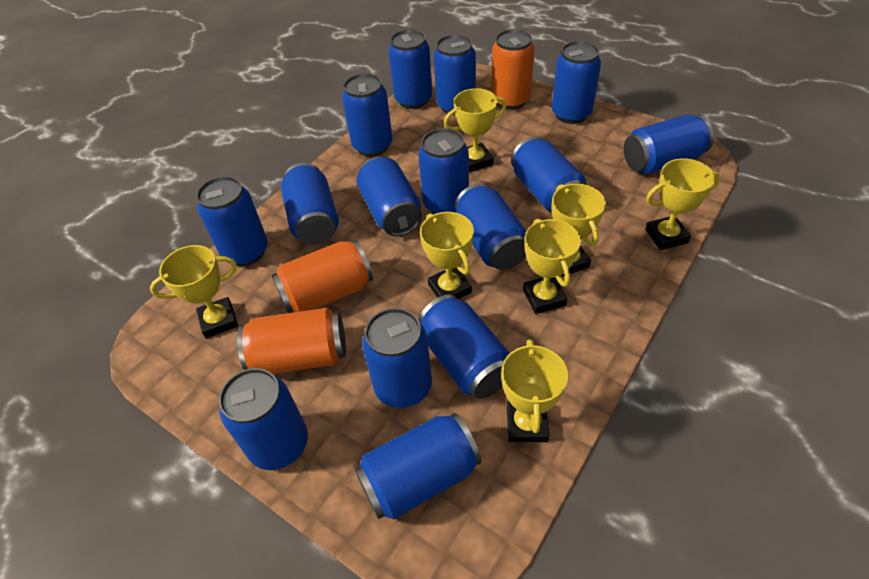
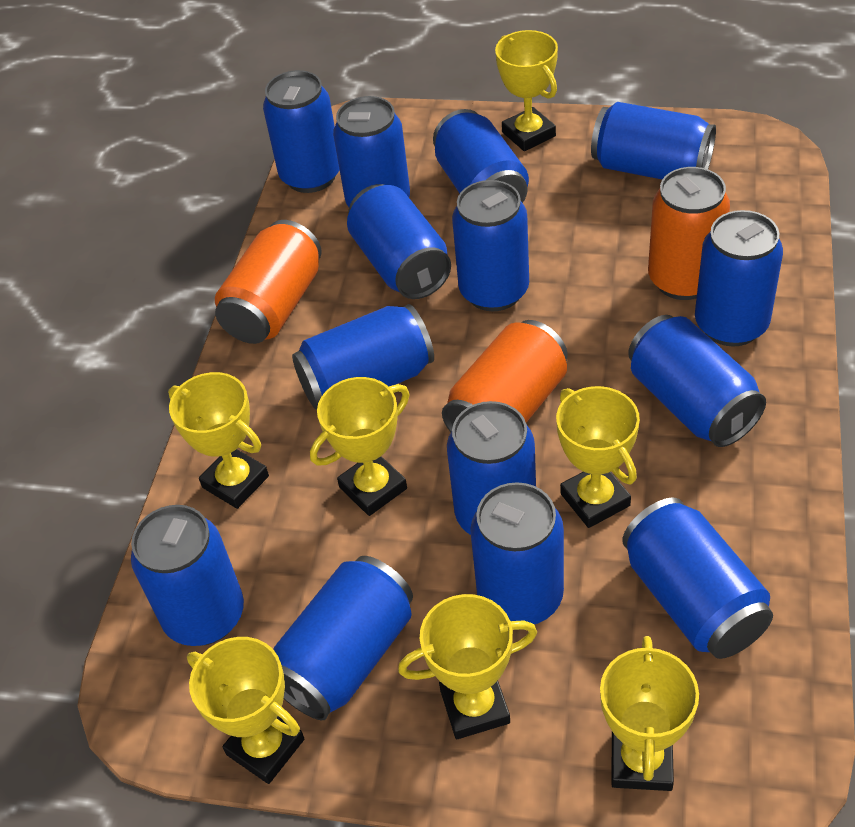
blue can: [196,176,268,266] [219,368,308,470] [281,163,339,245] [342,73,393,157] [354,413,481,519] [356,157,422,237] [362,308,432,408] [388,29,432,109] [418,128,469,214] [418,295,510,399] [434,35,476,115] [455,183,526,270] [511,137,586,213] [552,41,601,124] [624,114,714,174] = 15 -> [131,505,244,646] [263,70,339,193] [273,556,413,720] [292,304,434,409] [333,96,410,207] [347,184,451,299] [433,109,529,203] [447,401,536,535] [452,180,529,311] [470,482,564,624] [591,102,716,179] [622,498,773,659] [628,315,766,447] [695,210,783,346] = 14

